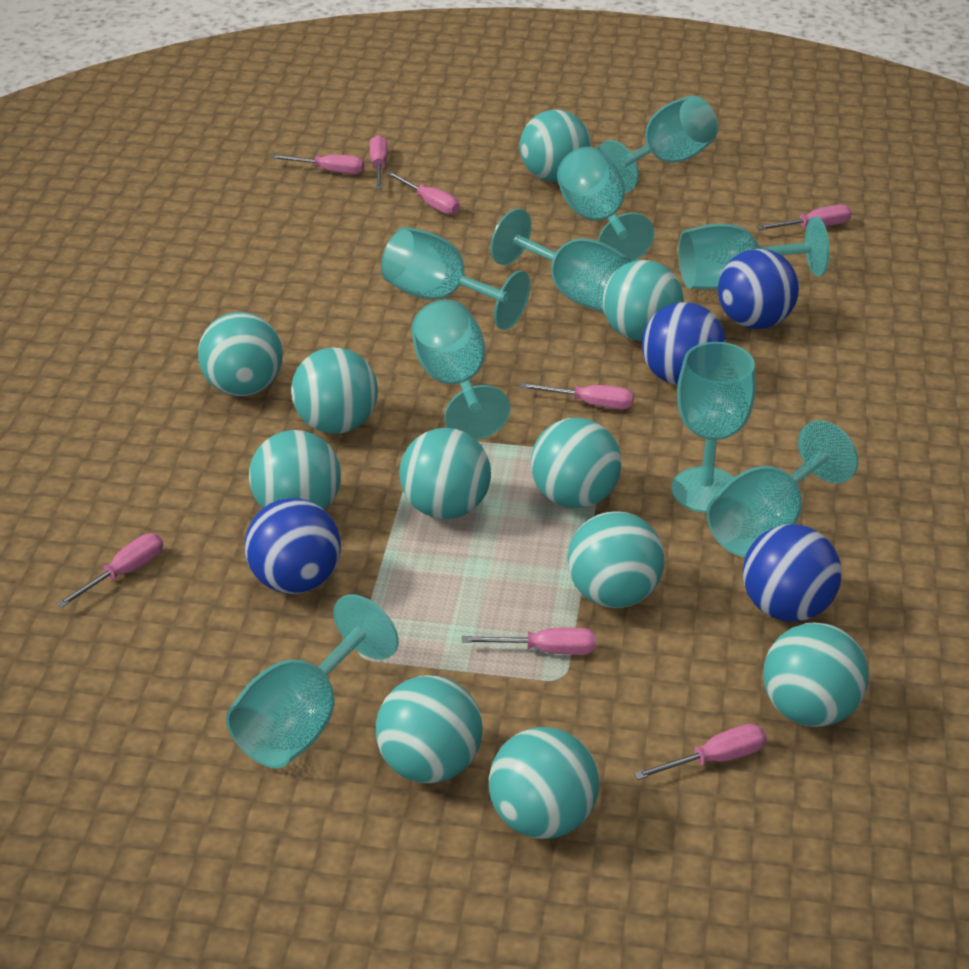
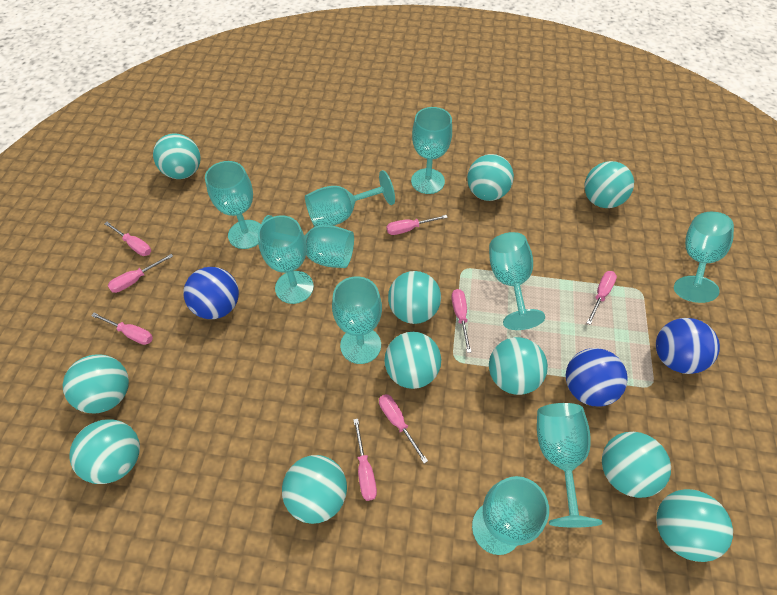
blue ball: [245,498,341,594] [642,302,726,385] [718,249,799,329] [743,524,842,622] = 4 -> [183,267,239,319] [566,348,628,407] [656,318,720,374] = 3
turquoise goblet: [226,594,399,769] [381,227,530,330] [412,300,510,440] [490,209,632,312] [557,147,654,262] [598,95,718,193] [671,342,756,513] [679,217,830,289] [706,420,858,557] = 9 -> [205,161,261,249] [258,215,314,304] [258,215,354,268] [305,170,395,227] [332,276,382,364] [411,107,452,194] [472,476,549,555] [489,232,545,330] [537,403,603,528] [674,212,734,303] = 10

